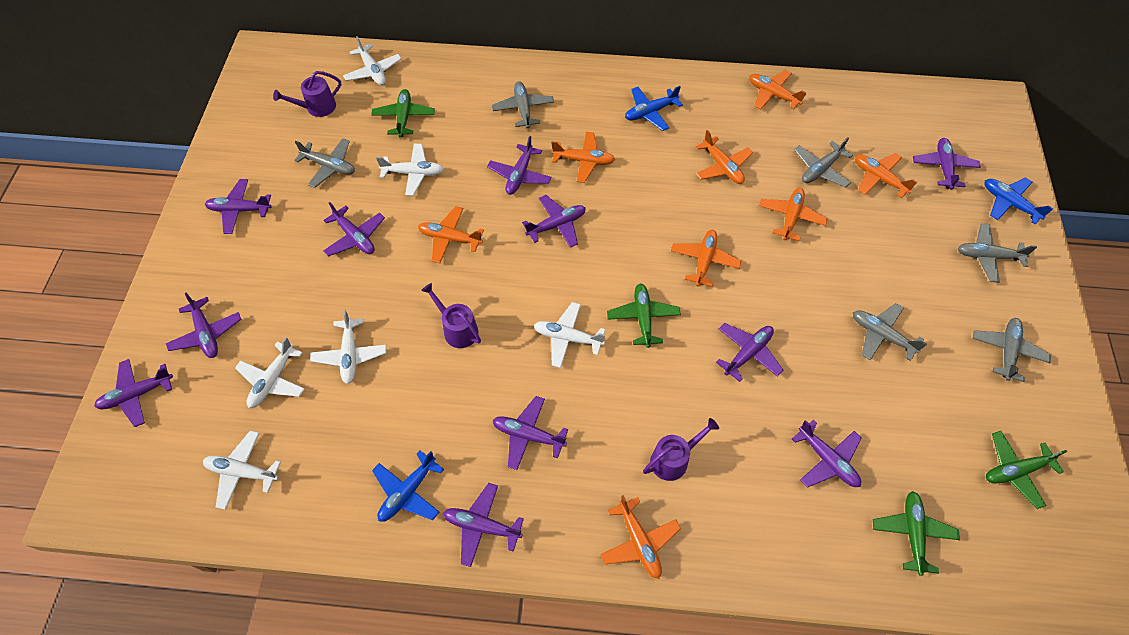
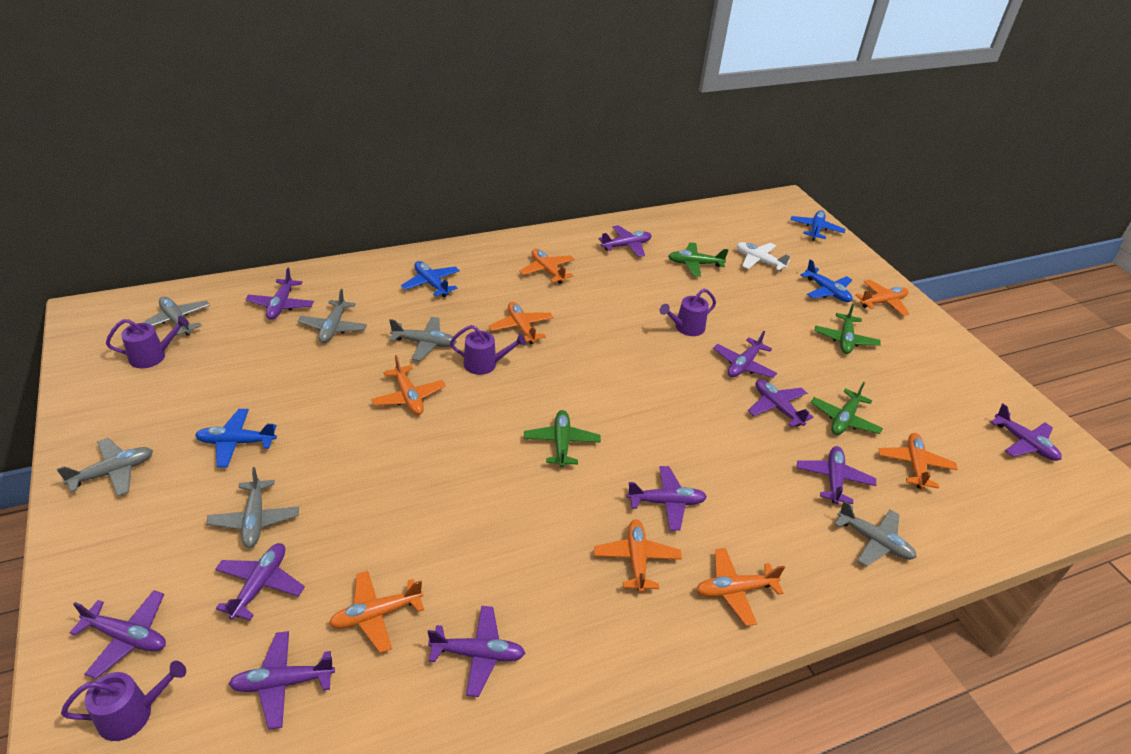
blue plane: [372,451,444,522] [625,86,683,131] [984,177,1053,224] = 3 -> [195,409,277,467] [401,261,460,297] [790,210,845,241] [800,259,852,302] = 4
purple watering can: [273,71,341,117] [421,283,481,348] [643,418,719,481] = 3 -> [61,661,186,741] [106,316,189,368] [450,325,526,375] [660,289,716,336] = 4
white plane: [203,431,281,510] [235,337,305,408] [310,310,386,384] [343,36,401,85] [376,144,444,196] [534,302,605,368] = 6 -> [737,242,790,271] = 1

